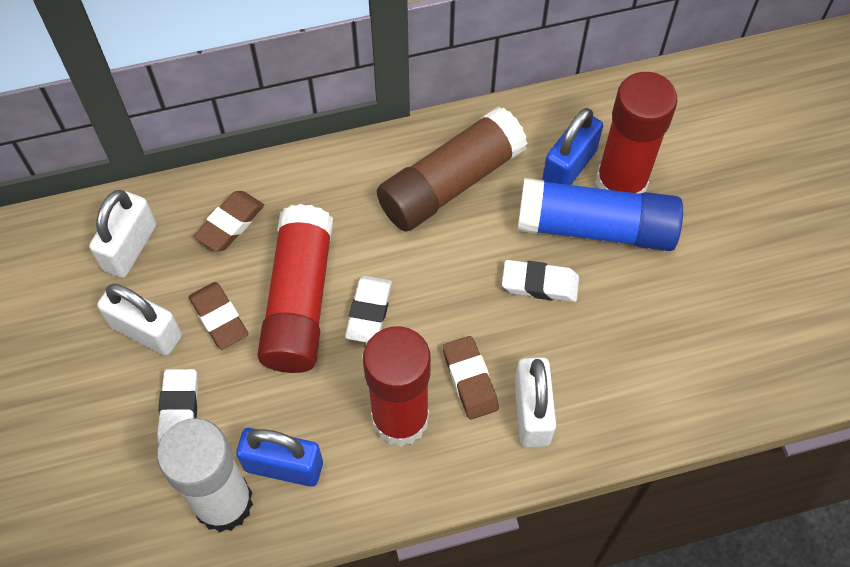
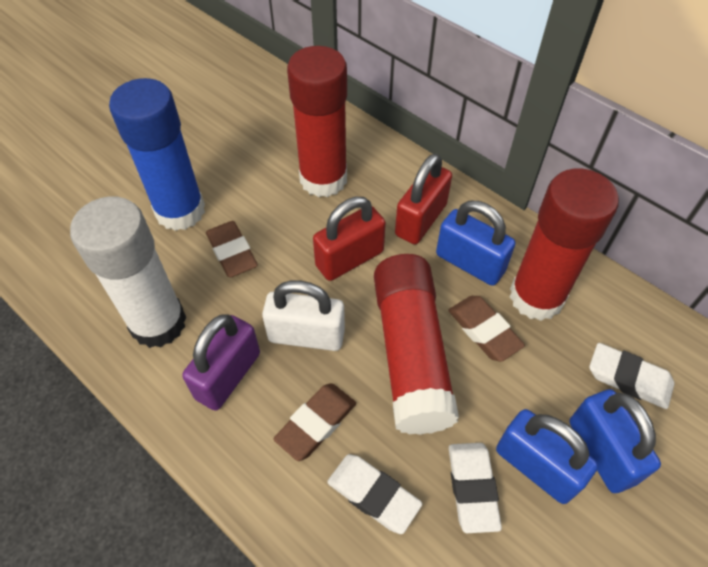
blue padlock: [236,428,323,487] [542,108,603,185] = 2 -> [436,201,516,286] [496,409,598,504] [570,389,661,493] = 3
brown glue stick: [377,106,528,232] = 1 -> none = 0
purple padlock: none = 0 -> [182,314,260,411] = 1
red padlock: none = 0 -> [313,197,386,281] [395,154,452,244] = 2
white padlock: [89,190,156,278] [97,283,182,355] [514,357,556,447] = 3 -> [262,280,345,351] = 1

